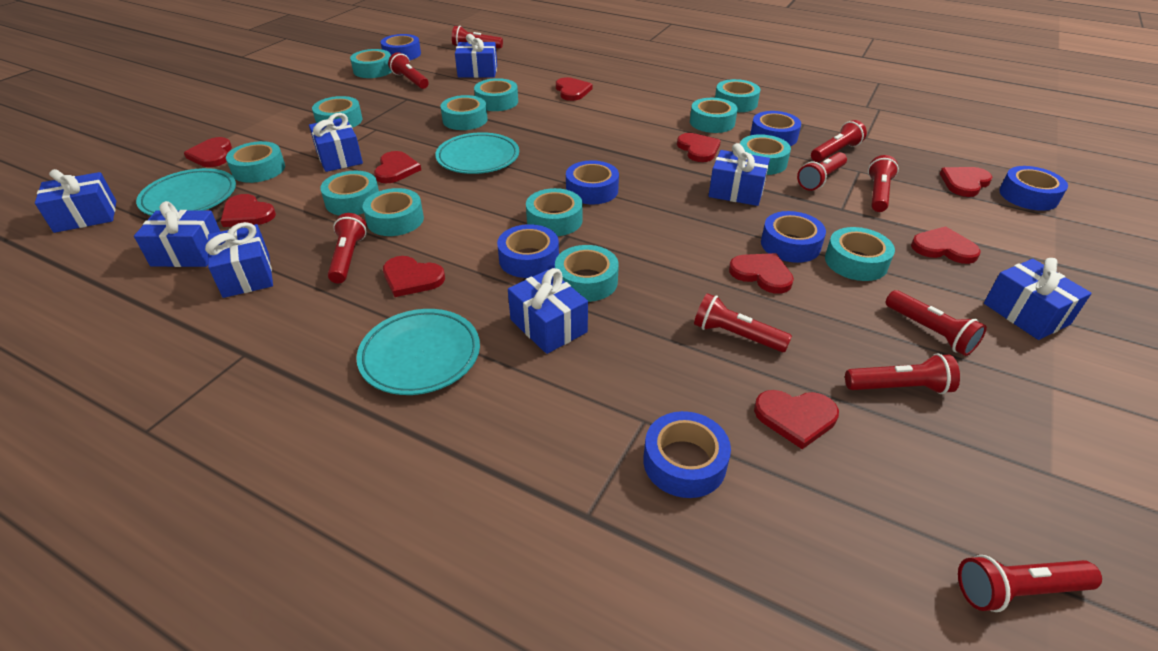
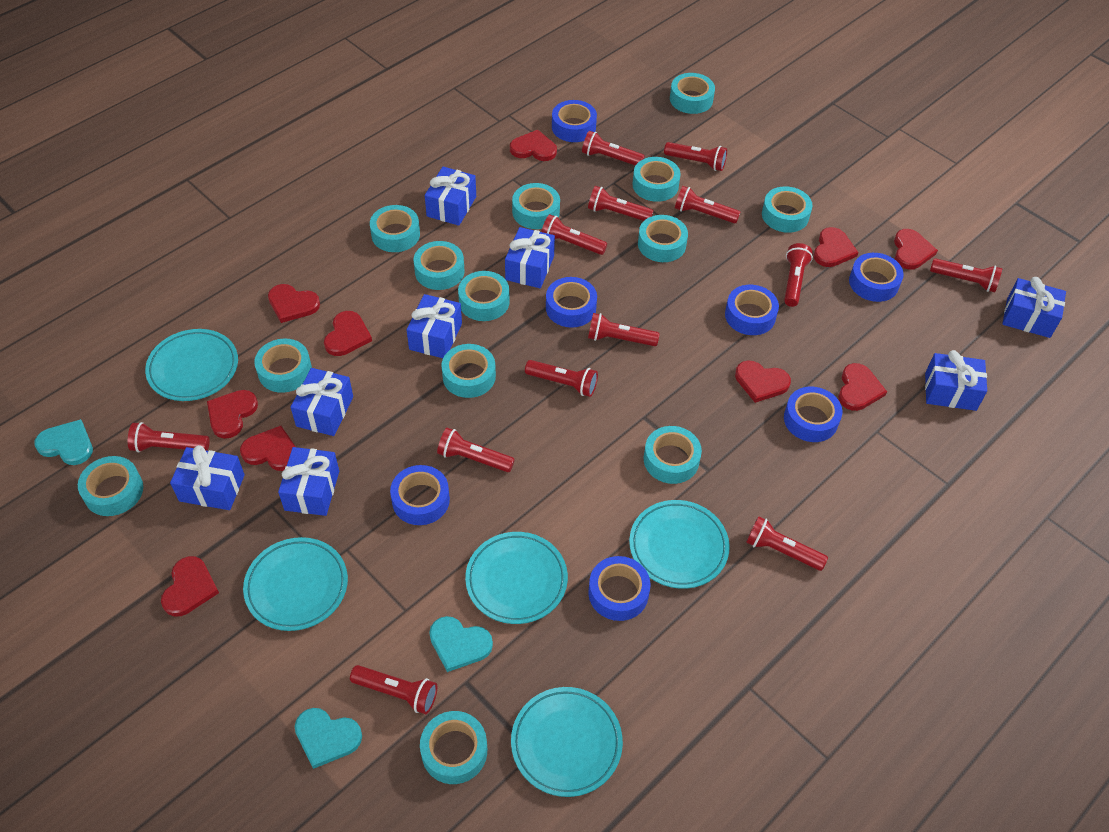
red flashlight: [328,213,367,283] [388,52,429,89] [452,26,503,48] [694,293,792,352] [797,152,847,191] [811,120,867,162] [845,354,960,394] [868,155,899,212] [886,290,987,356] [958,555,1102,612] = 10 -> [128,422,210,452] [350,665,437,714] [437,428,515,472] [525,360,598,397] [541,214,607,255] [582,131,645,166] [588,186,654,221] [588,313,660,346] [664,142,727,171] [675,186,740,224] [746,516,828,571] [784,243,813,307] [930,258,1003,292] = 13
turquoise heart: none = 0 -> [34,419,93,465] [295,708,362,769] [429,616,493,672] = 3
turquoise plate: [136,168,236,216] [356,309,480,395] [435,132,519,174] = 3 -> [145,329,238,401] [243,537,348,631] [465,532,568,624] [511,687,623,797] [629,500,730,589] = 5

